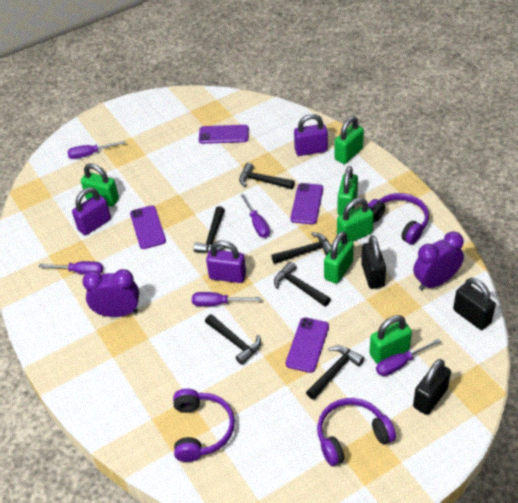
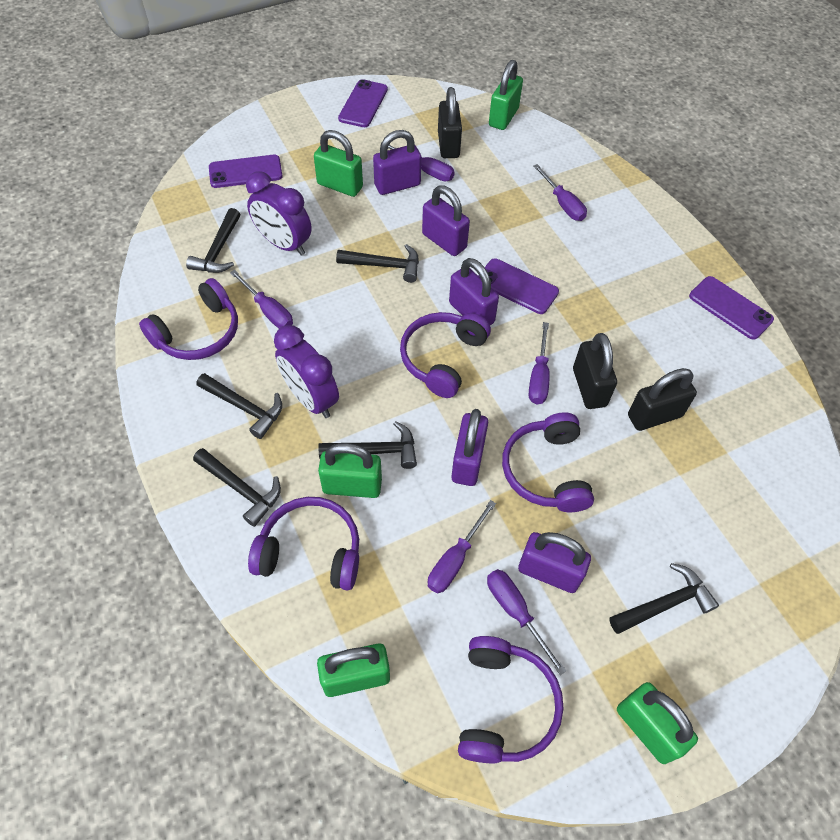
green padlock: [81,163,119,207] [324,231,354,284] [335,116,364,164] [337,198,374,241] [338,166,358,216] [369,315,412,364] = 6 -> [314,130,363,197] [317,643,390,697] [318,443,382,498] [489,60,523,130] [617,682,698,764] = 5
purple headphones: [173,389,235,462] [317,398,396,466] [368,193,429,245] = 3 -> [139,278,238,360] [248,497,359,591] [400,312,491,398] [458,636,564,763] [502,412,594,512] = 5
purple padlock: [72,187,111,235] [206,240,246,283] [294,114,328,156] = 3 -> [373,130,421,195] [422,185,470,256] [449,258,499,325] [451,409,488,486] [518,532,591,593] = 5
purple screwdriver: [39,261,103,275] [67,141,125,159] [192,292,261,306] [240,193,270,238] [376,339,441,376] = 5 -> [230,270,293,328] [388,145,455,181] [428,500,496,593] [487,569,566,675] [529,322,550,404] [533,164,587,221] = 6

